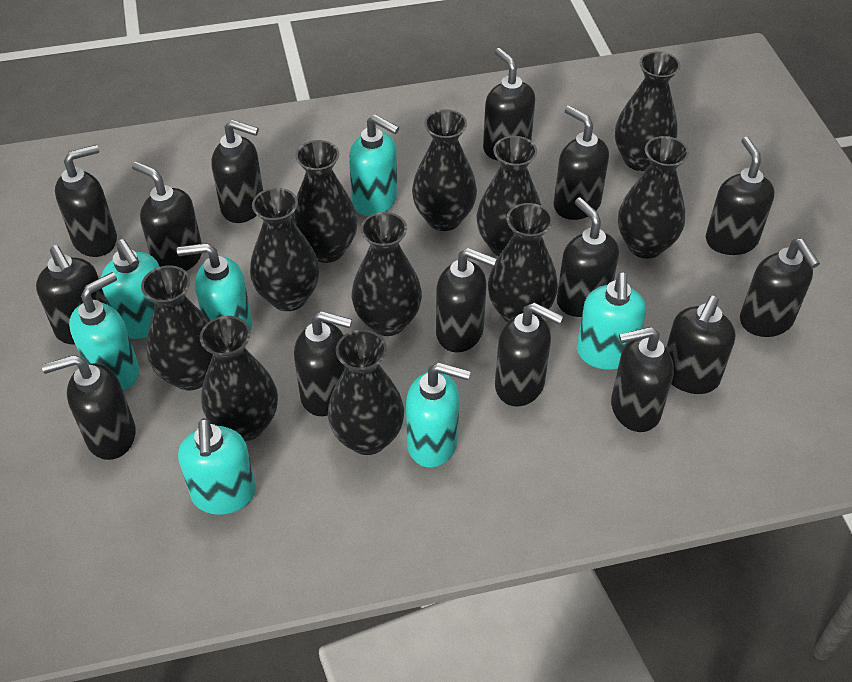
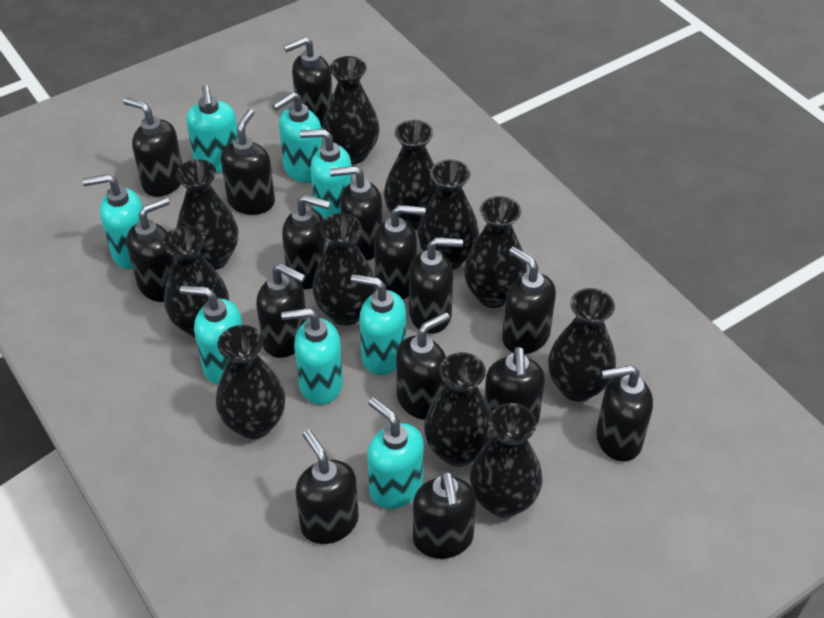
turquoise soap dispenser: [69,272,139,390] [101,239,160,339] [177,243,252,332] [178,418,256,515] [349,114,399,216] [406,362,471,468] [577,272,646,370] = 7 -> [82,174,143,269] [180,286,242,384] [186,85,238,173] [272,92,323,183] [281,308,343,405] [300,129,352,219] [351,274,406,375] [367,398,424,509] = 8

